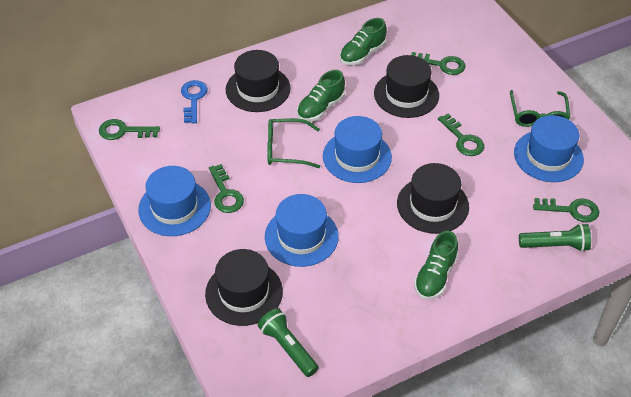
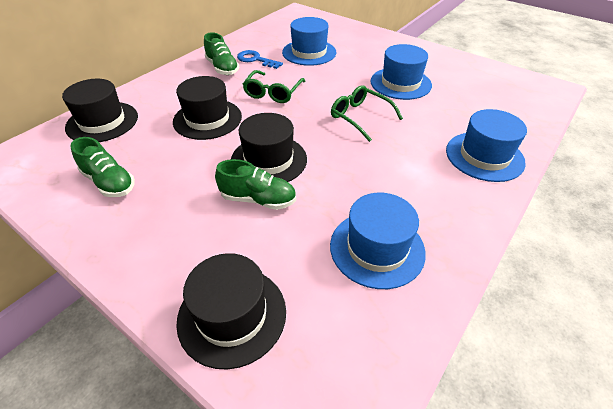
green flashlight: [258,308,319,377] [519,223,591,252] = 2 -> none = 0
green key: [99,119,160,140] [209,164,244,213] [411,52,466,75] [438,113,484,156] [533,198,599,223] = 5 -> none = 0

